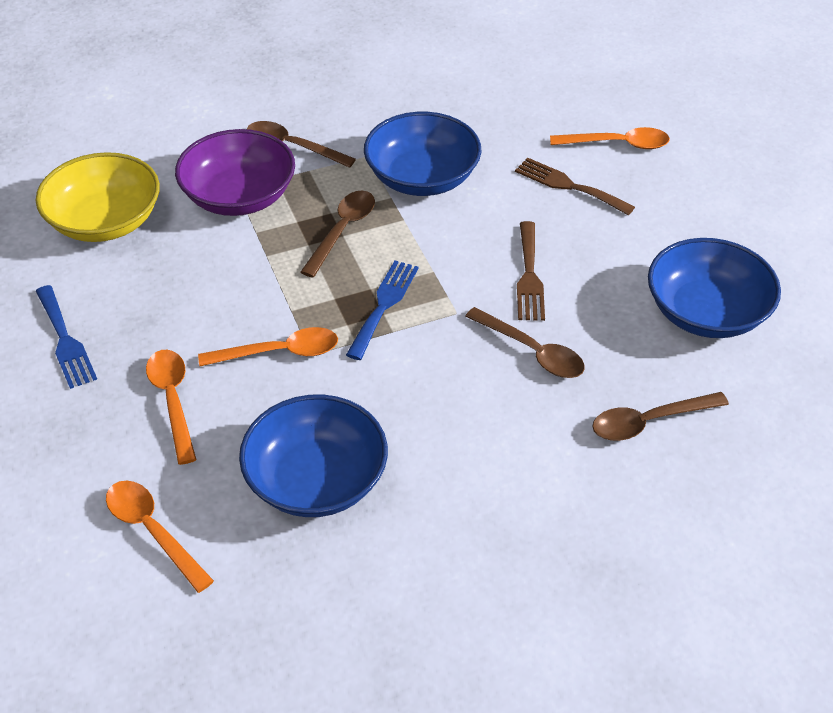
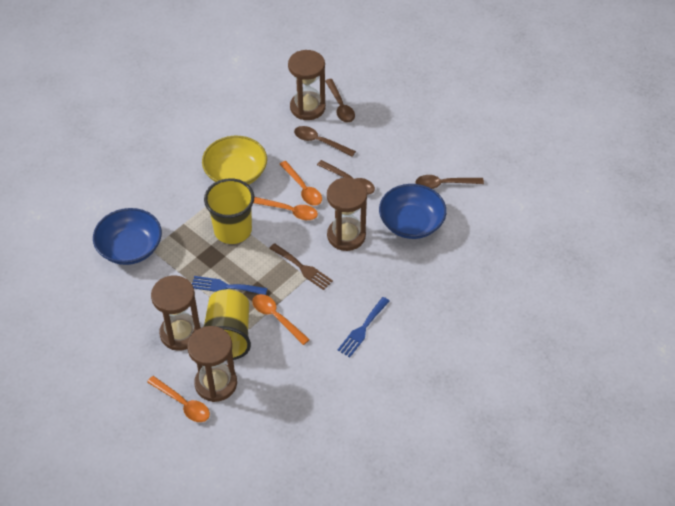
blue bowl: [239,394,388,517] [364,112,481,196] [648,238,781,338] = 3 -> [93,208,162,265] [379,184,446,239] = 2
brown fork: [515,157,635,215] [517,221,545,321] = 2 -> [269,243,333,290] = 1
brown hourglass: none = 0 -> [151,276,201,351] [187,326,237,402] [288,50,326,120] [327,178,367,251] = 4
purple bowl: [175,129,295,216] = 1 -> none = 0
yellow cup: none = 0 -> [204,178,254,244] [204,289,251,361] = 2

